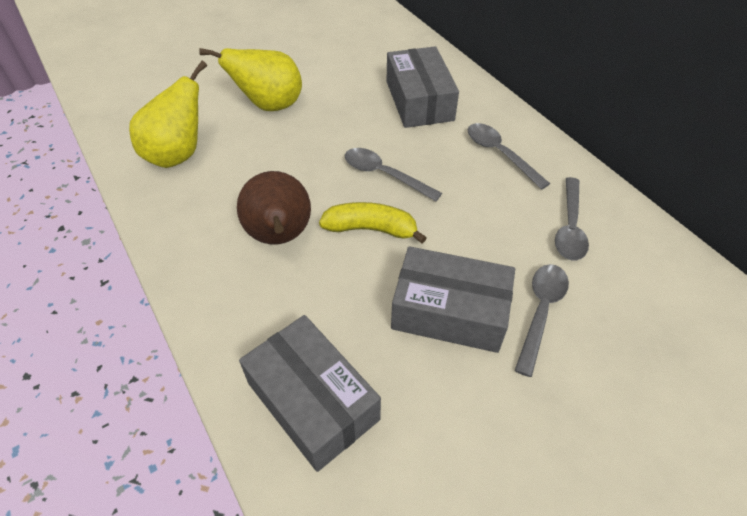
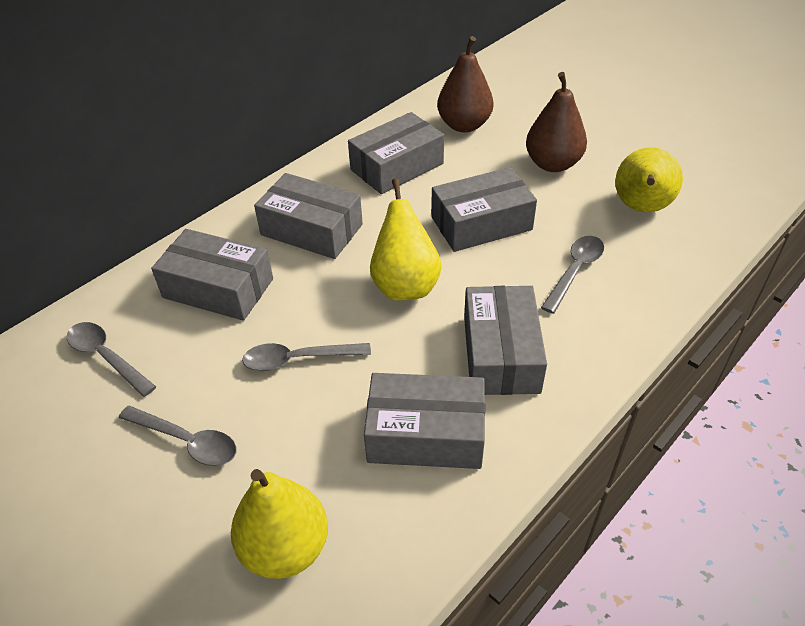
brown pear: [237,171,311,244] = 1 -> [437,36,494,132] [526,72,587,172] = 2
grey box: [239,315,381,472] [386,46,459,128] [391,246,515,353] = 3 -> [151,229,273,321] [254,173,363,259] [348,112,444,194] [364,373,485,469] [431,167,537,252] [464,286,547,395] = 6
yellow banana: [319,202,427,243] = 1 -> none = 0
yellow pear: [129,61,207,168] [199,48,302,111] = 2 -> [231,469,328,579] [370,178,442,301] [615,147,683,212] = 3

